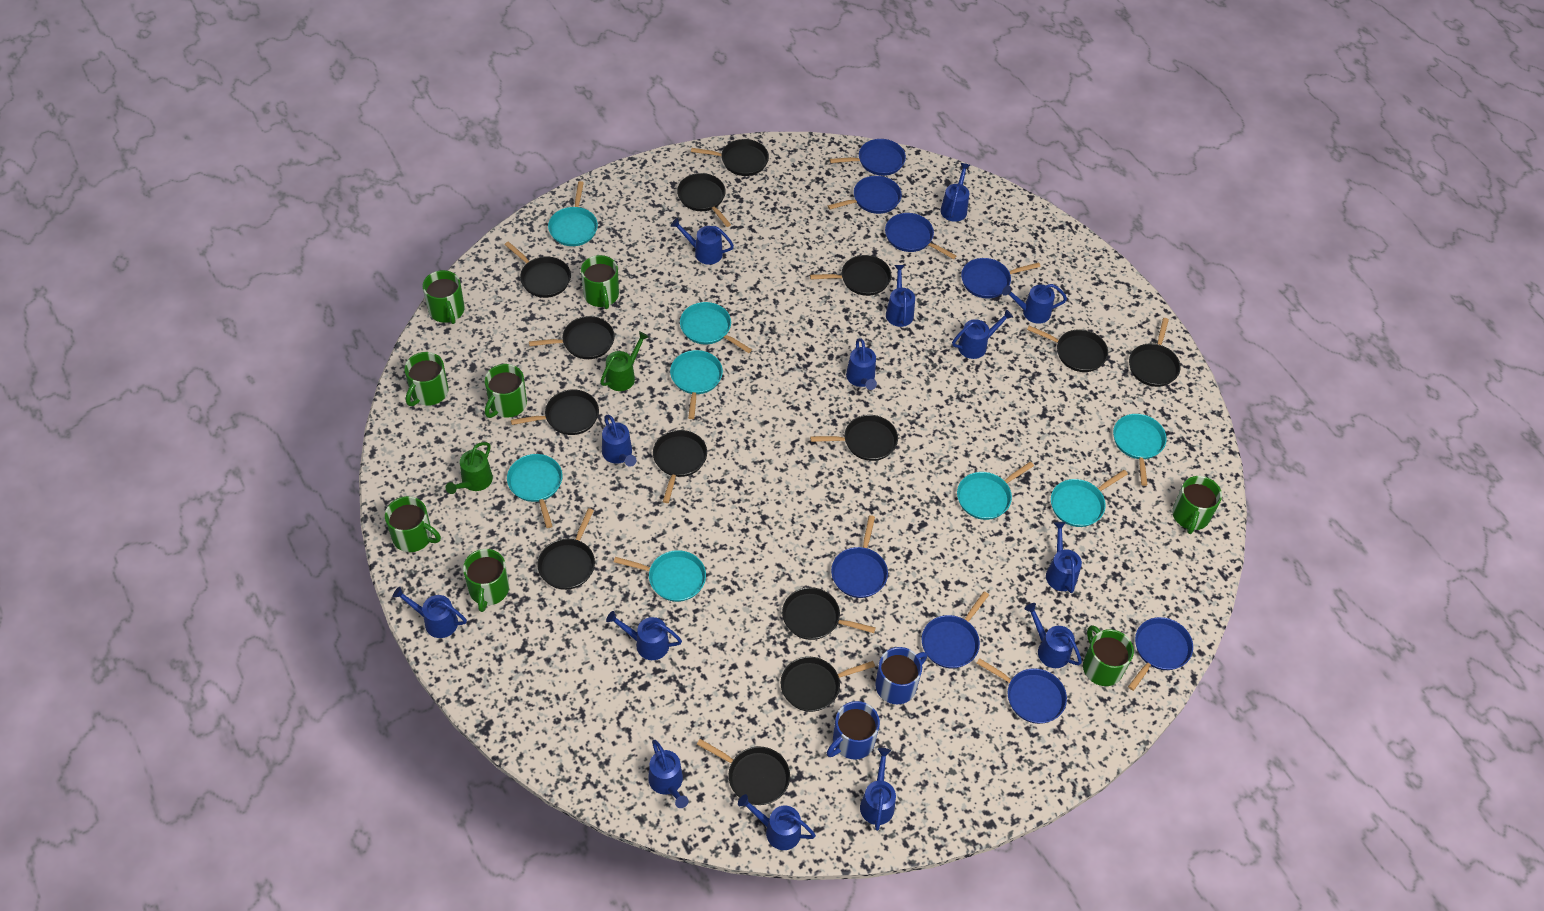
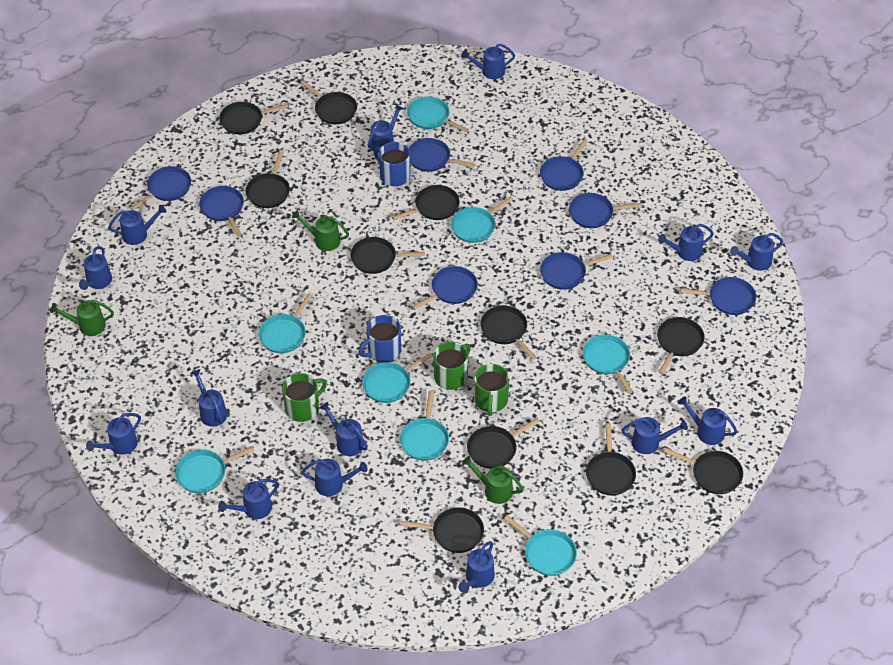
black pan: [504,241,571,298] [511,390,599,435] [529,316,615,359] [537,508,595,590] [653,430,707,503] [677,173,731,227] [691,139,769,176] [697,739,790,805] [780,657,875,712] [782,587,876,640] [810,255,891,296] [810,415,898,461] [1027,326,1108,372] [1129,318,1181,387] = 14 -> [219,102,288,134] [246,151,290,208] [301,81,357,124] [350,237,425,274] [392,185,460,220] [400,507,484,553] [467,418,540,469] [480,305,536,360] [586,423,636,496] [657,317,705,374] [664,448,743,494] = 11
green mug: [385,496,441,552] [404,352,449,406] [422,270,465,324] [463,549,509,612] [485,364,527,418] [581,255,619,309] [1083,625,1134,686] [1172,476,1222,534] = 8 -> [282,373,327,422] [433,342,471,390] [474,364,510,416] = 3
green watering can: [445,442,493,494] [600,331,649,391] = 2 -> [50,300,114,336] [292,210,349,251] [462,456,524,504] = 3

